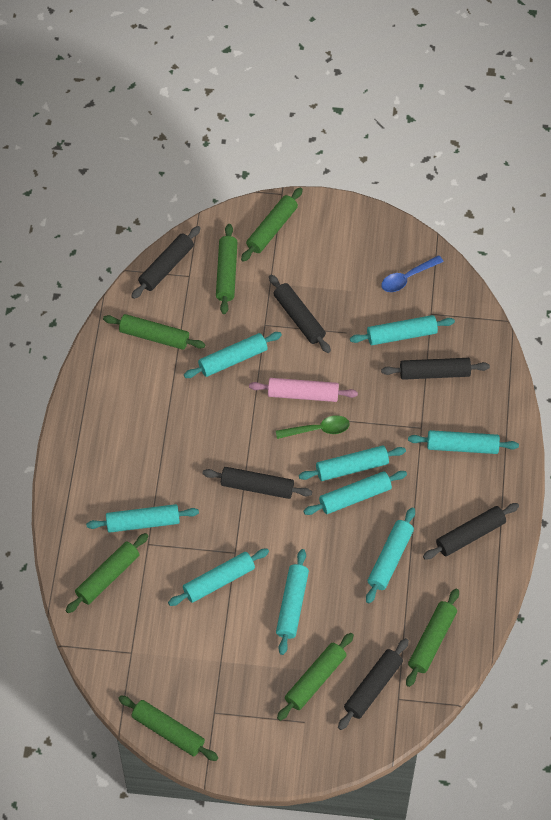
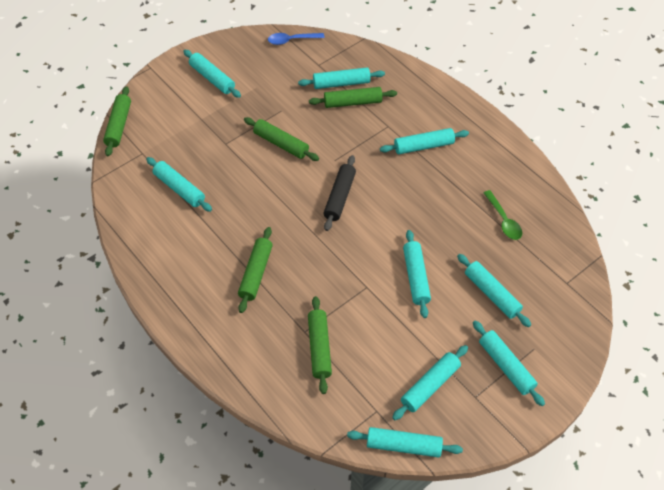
black rolling pin: [131,226,200,299] [202,467,312,499] [269,274,331,353] [338,638,409,730] [381,358,490,380] [423,503,519,560] = 6 -> [324,155,356,231] = 1
green rolling pin: [66,533,148,613] [103,314,205,350] [118,695,218,761] [216,224,238,314] [241,188,303,262] [277,633,354,721] [406,589,459,687] = 7 -> [103,86,131,156] [238,227,273,313] [244,117,319,161] [308,296,332,394] [309,87,397,108] = 5
pink rolling pin: [249,378,358,402] = 1 -> none = 0

